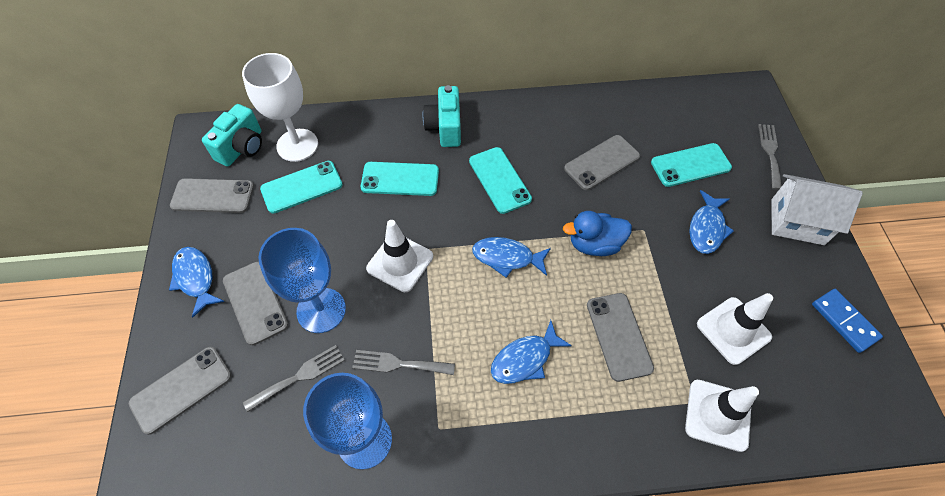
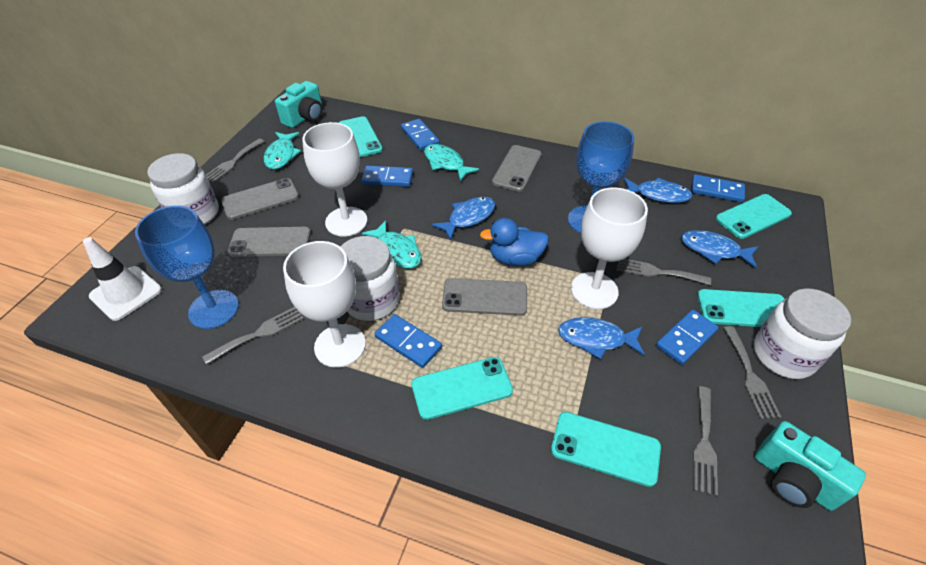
blue domino: [812,289,883,353] = 1 -> [361,166,413,187] [374,314,442,368] [401,119,440,151] [656,310,719,365] [691,174,745,203] = 5
grey fork: [243,345,345,412] [352,350,455,375] [758,124,782,190] = 3 -> [202,307,304,365] [206,138,265,183] [617,259,711,285] [693,386,718,496] [723,326,781,419] = 5
grey phone: [129,347,232,435] [170,178,254,213] [223,262,288,345] [564,135,640,190] [587,293,654,382] = 5 -> [221,178,299,220] [228,227,311,257] [442,278,527,316] [492,145,542,192] = 4
turquoise fish: none = 0 -> [264,132,301,169] [362,220,422,268] [424,144,479,181] = 3
turquoise phone: [260,161,343,214] [361,162,439,196] [469,147,532,214] [651,143,732,187] = 4 -> [339,116,383,157] [412,357,513,420] [551,412,661,487] [697,289,784,327] [716,194,792,239] = 5
white goblet: [242,53,318,162] = 1 -> [283,241,366,368] [302,122,367,237] [571,187,648,309] = 3
white house: [771,174,863,245] = 1 -> none = 0
white jar: none = 0 -> [147,153,219,225] [340,236,399,321] [754,288,851,379] = 3
white traffic cone: [366,220,433,292] [685,380,759,452] [697,293,773,365] = 3 -> [83,237,162,321] = 1

